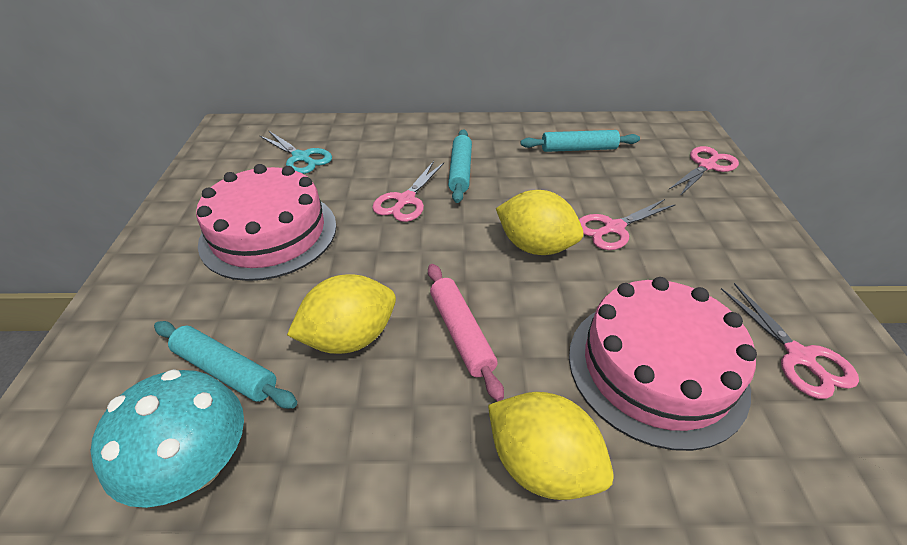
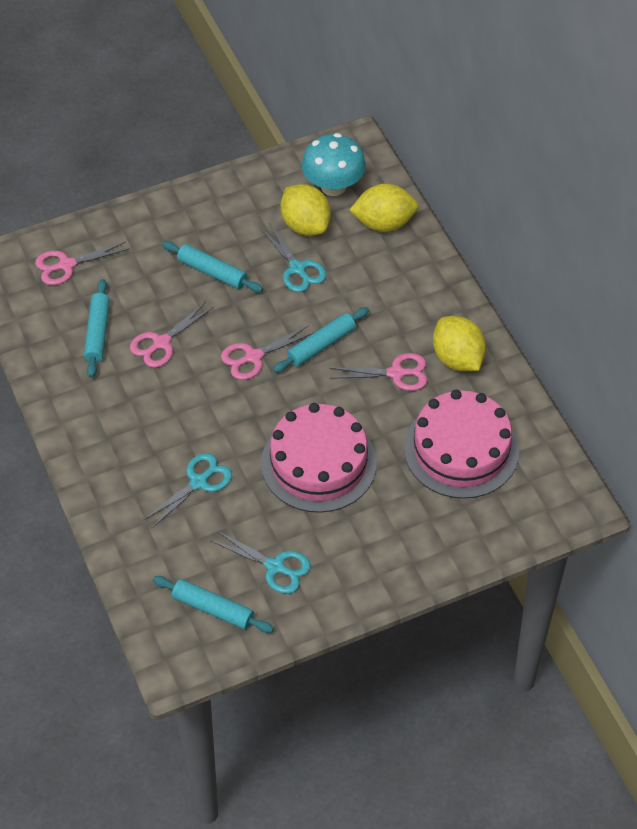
pink rolling pin: [428,264,504,401] = 1 -> none = 0
turquoise rolling pin: [154,321,297,409] [448,129,472,203] [521,130,640,152] = 3 -> [84,279,110,378] [153,576,274,633] [162,241,263,292] [273,307,369,373] = 4
turquoise scissors: [260,130,332,174] = 1 -> [144,453,232,528] [210,530,311,594] [260,224,327,292] = 3

